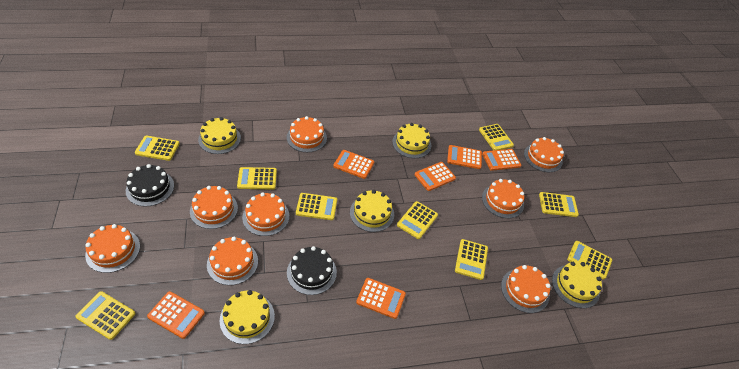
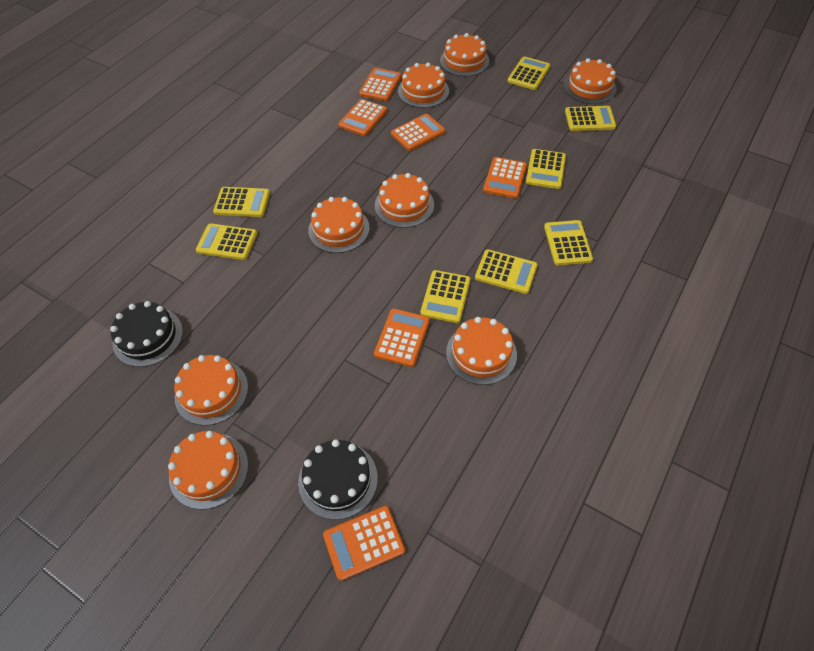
yellow cake: [198,117,241,154] [220,290,275,344] [350,190,394,232] [392,123,431,158] [552,262,602,308] = 5 -> none = 0
yellow calculator: [75,291,135,340] [135,136,180,161] [237,167,277,189] [296,193,337,220] [397,201,438,239] [455,239,488,280] [479,124,514,150] [539,192,579,217] [567,241,612,279] = 9 -> [196,223,257,260] [213,187,270,217] [420,270,471,323] [475,249,538,294] [507,56,550,90] [526,149,566,189] [544,220,593,265] [565,106,616,131] = 8

